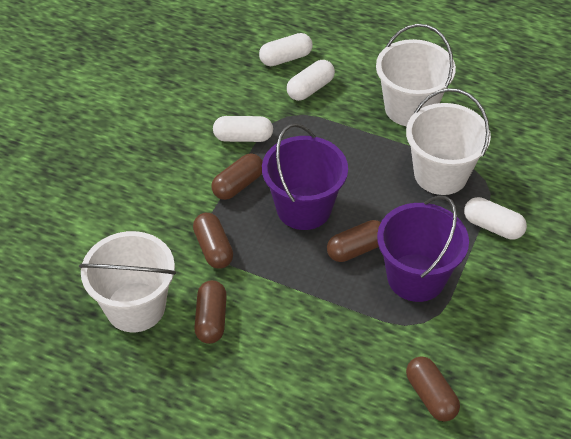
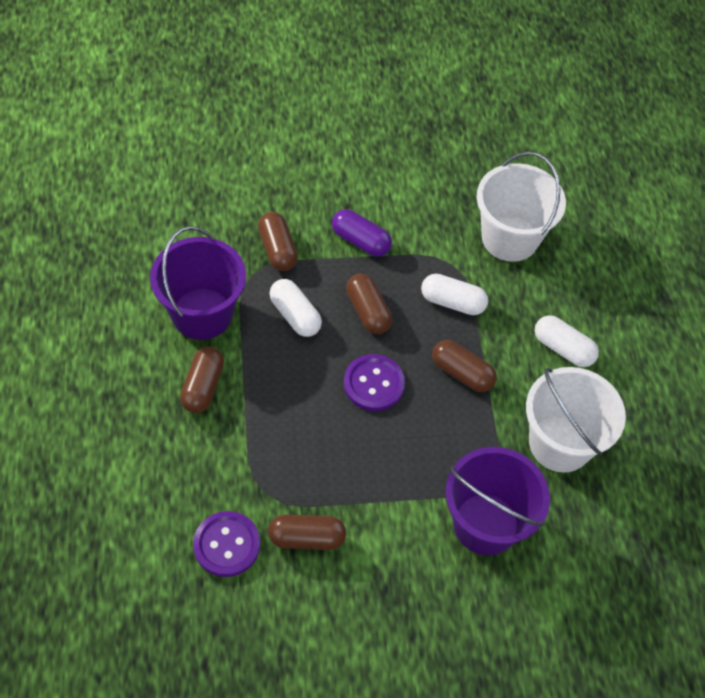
purple button: none = 0 -> [193,511,260,577] [344,354,405,411] = 2
purple capsule: none = 0 -> [332,209,392,257] = 1
white bucket: [79,231,176,332] [376,24,456,126] [406,88,491,195] = 3 -> [477,152,566,262] [526,367,626,472] = 2
white capsule: [213,116,273,142] [259,33,313,66] [287,60,335,101] [464,197,527,240] = 4 -> [270,279,322,337] [421,274,488,315] [535,315,599,367] = 3

